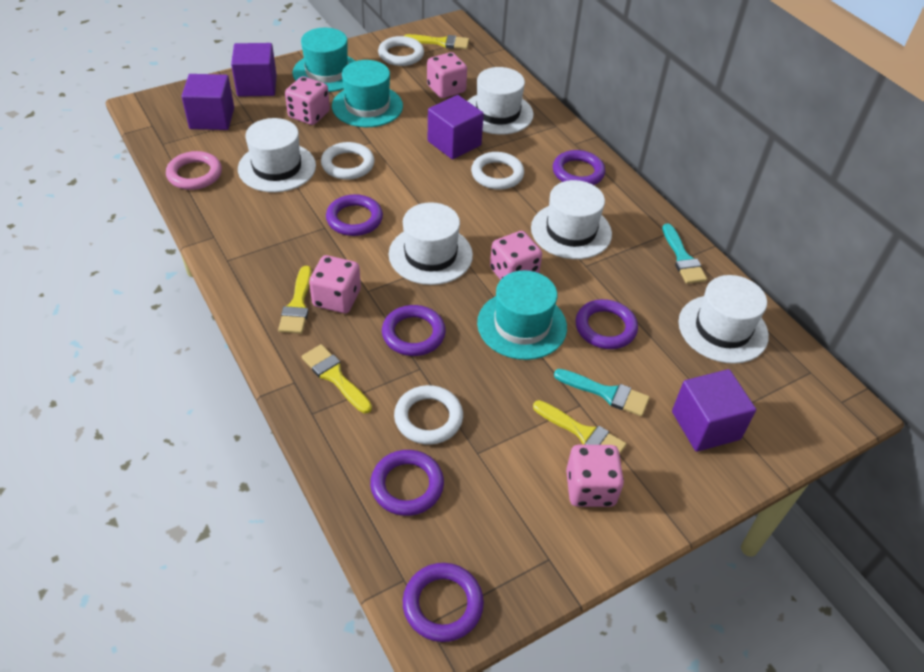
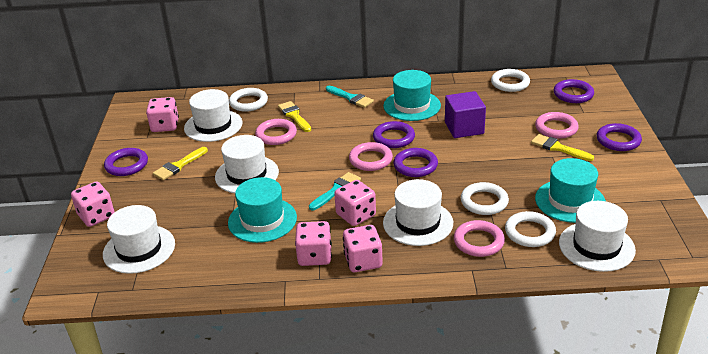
pink ring: [166,151,222,190] = 1 -> [255,119,297,145] [349,142,393,171] [454,220,505,257] [535,112,579,139] = 4
purple cube: [181,74,234,130] [231,43,277,97] [428,95,484,160] [672,369,756,452] = 4 -> [445,91,486,138] = 1
purple ring: [326,194,383,236] [370,450,444,516] [382,305,446,356] [403,563,484,642] [553,150,605,185] [575,299,638,349] = 6 -> [104,148,148,176] [373,121,415,148] [393,148,438,177] [554,79,594,103] [597,123,642,151] = 5
yellow brush: [278,266,312,334] [301,344,372,413] [404,34,469,49] [533,400,627,455] = 4 -> [153,147,208,180] [278,101,311,132] [531,134,594,161] = 3

